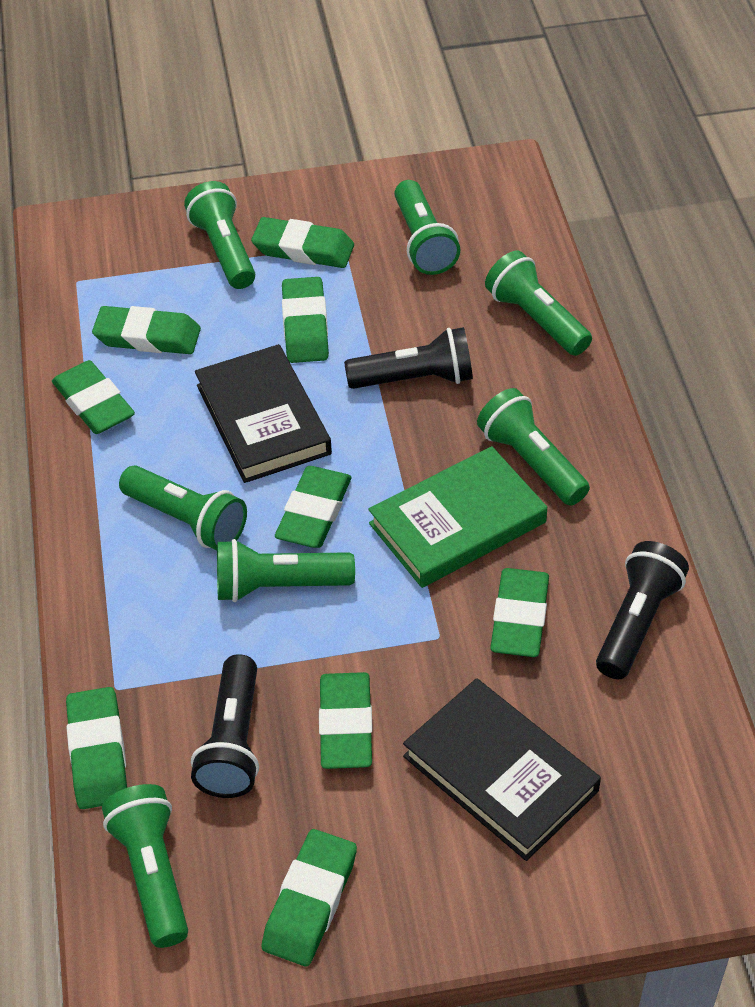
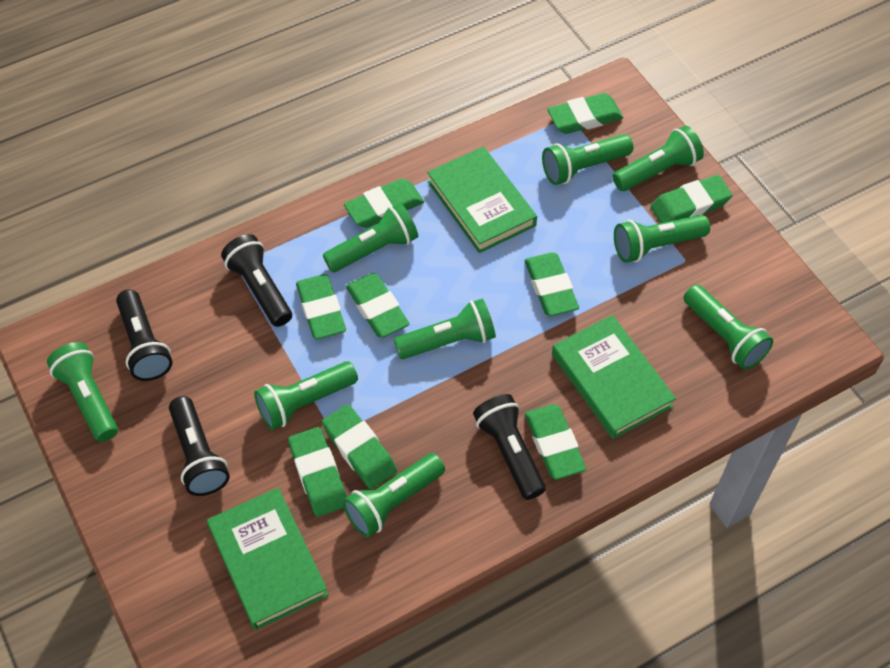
black book: [195,344,332,483] [403,678,601,861] = 2 -> none = 0
black flashlight: [191,654,259,798] [344,327,473,389] [596,541,689,679] = 3 -> [116,290,172,381] [169,396,230,496] [221,234,292,327] [473,394,546,500] = 4
green book: [368,446,547,588] = 1 -> [207,488,328,630] [427,147,537,253] [552,315,676,439] = 3
green flashlight: [102,784,188,948] [119,465,247,550] [184,181,255,289] [217,539,355,602] [394,180,460,275] [477,388,590,506] [485,251,592,356] = 7 -> [47,342,118,442] [254,361,358,430] [323,203,418,272] [343,453,445,538] [394,299,496,359] [542,134,633,185] [613,125,704,191] [614,215,710,263] [683,285,773,370] = 9

